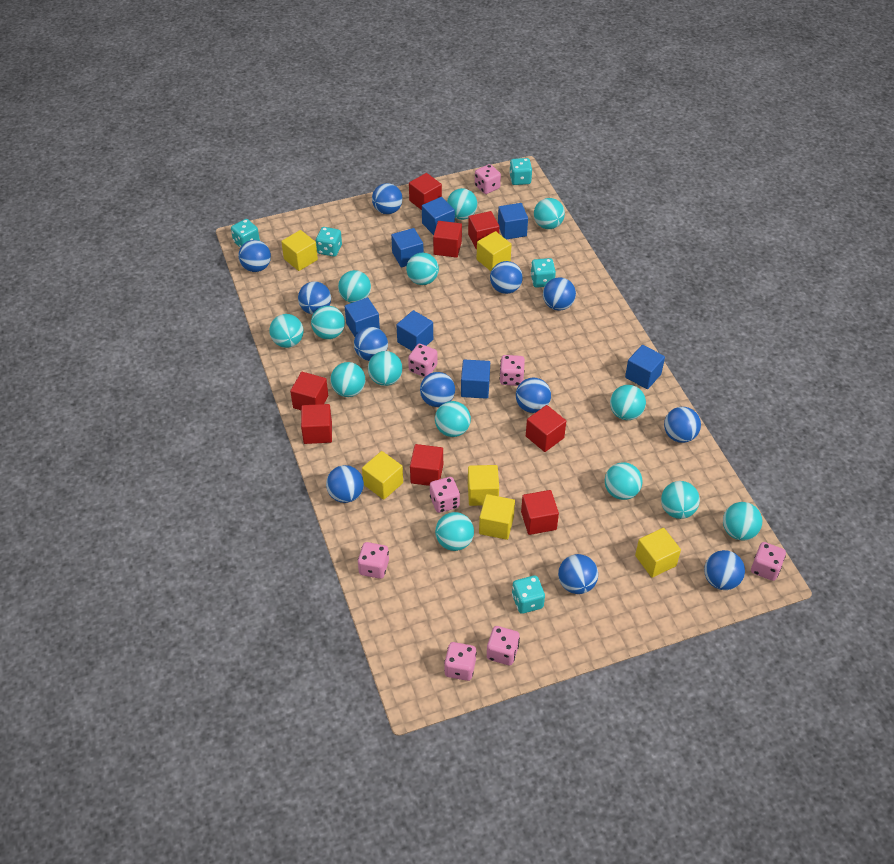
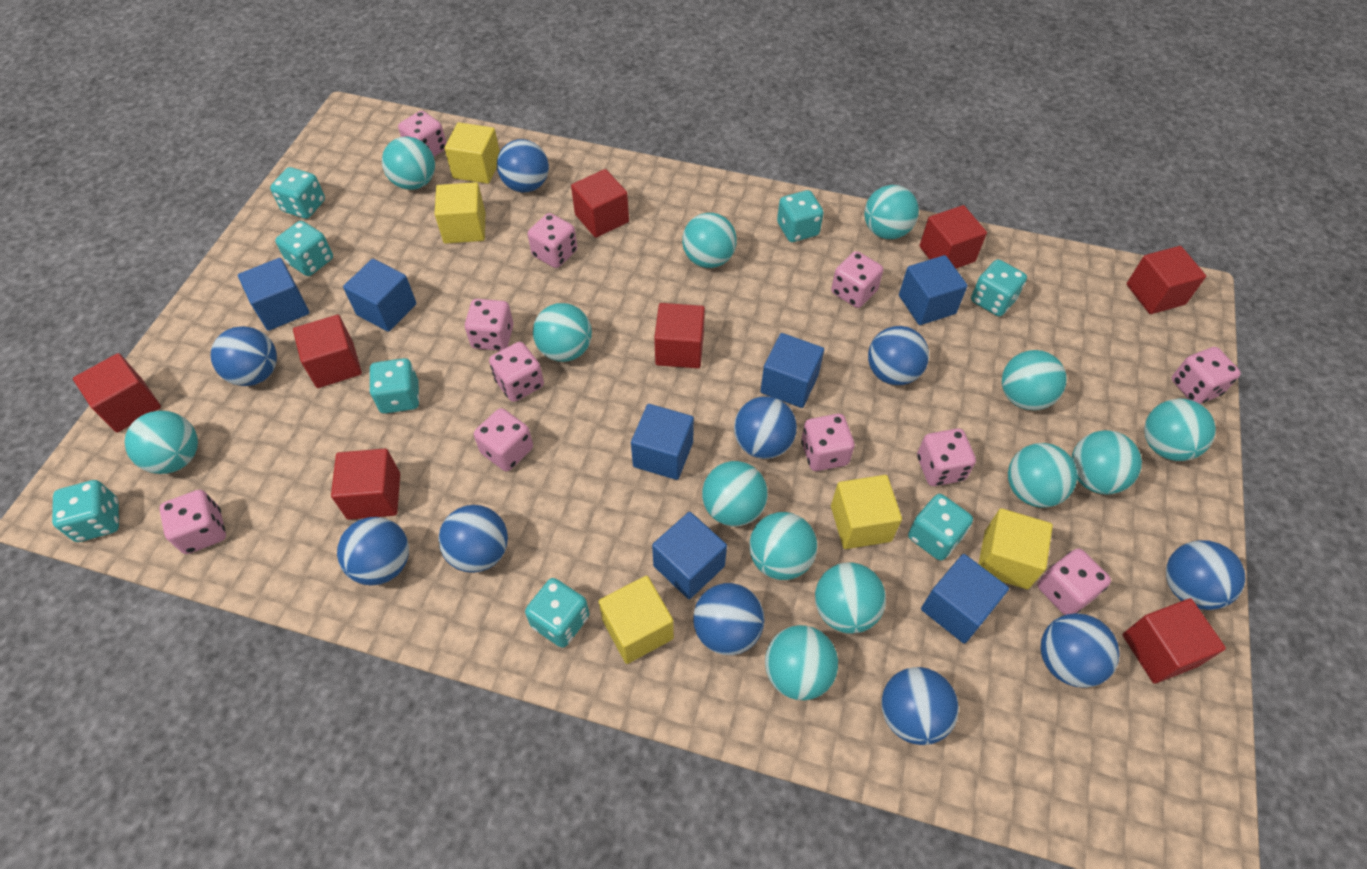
blue ball: [238,240,271,272] [298,281,331,315] [326,465,364,503] [354,327,388,361] [372,183,403,214] [420,372,455,407] [490,261,523,294] [516,378,551,413] [543,277,576,311] [558,554,598,594] [664,407,701,443] [704,550,745,590] = 12 -> [211,326,277,386] [337,517,409,585] [438,505,508,573] [497,139,549,193] [693,583,764,655] [734,396,797,459] [868,326,929,385] [882,667,959,745] [1041,613,1120,688] [1166,540,1245,610] = 10
pink dice: [358,542,389,579] [408,344,437,377] [430,477,460,513] [444,642,477,681] [475,164,501,194] [487,626,520,665] [499,355,525,386] [751,542,786,581] = 8 -> [159,490,226,554] [398,111,446,156] [465,299,513,351] [474,408,533,471] [489,342,544,402] [528,213,577,268] [801,414,855,471] [831,251,883,308] [917,428,976,486] [1037,548,1111,615] [1172,347,1241,404] = 11
turquoise ball: [269,314,304,348] [311,306,345,339] [330,362,365,397] [338,270,371,303] [368,351,403,386] [406,252,439,285] [435,401,471,437] [435,512,474,551] [447,188,477,220] [534,198,565,229] [605,462,642,500] [610,385,646,420] [661,481,700,519] [723,502,762,540] = 14 -> [125,411,198,474] [382,136,435,190] [533,303,592,362] [682,213,737,268] [702,461,768,526] [749,512,817,580] [765,625,838,700] [815,562,886,634] [864,185,919,239] [1002,350,1067,410] [1008,443,1077,508] [1072,430,1142,494] [1144,399,1216,461] = 13
turquoise dice: [231,219,260,248] [316,227,342,257] [509,158,532,185] [512,575,545,614] [531,258,556,288] = 5 -> [52,480,119,542] [270,167,325,219] [275,221,333,276] [369,358,419,414] [525,578,589,648] [777,190,824,242] [908,494,973,561] [971,259,1027,316] = 8
yellow cube: [281,230,318,271] [362,451,403,500] [468,465,499,506] [477,231,512,271] [479,494,515,540] [635,528,681,578] = 6 -> [435,182,485,244] [444,122,500,184] [599,576,674,664] [831,475,902,549] [979,508,1053,589] = 5

